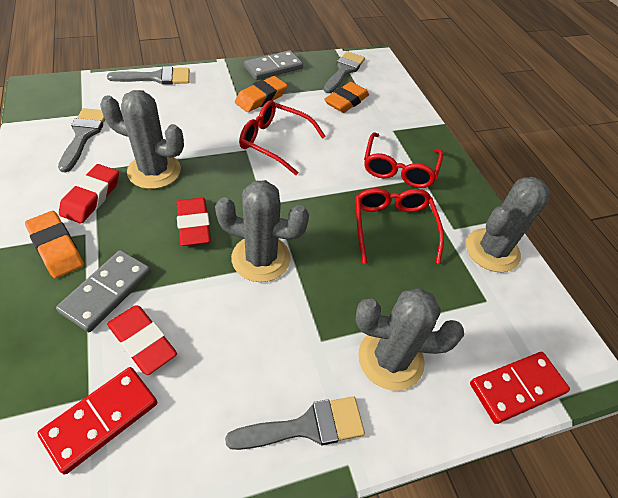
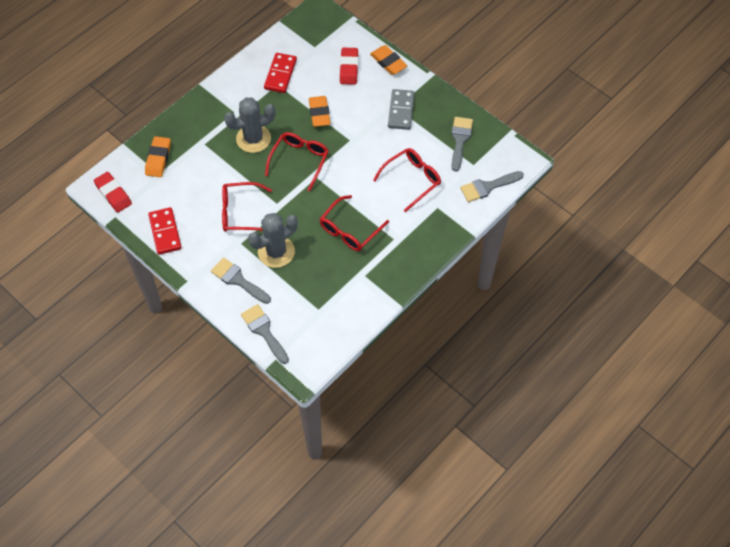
grey cactus: [100,90,184,189] [215,180,309,282] [356,288,464,391] [466,177,550,272] = 4 -> [224,97,276,153] [248,213,298,268] = 2
grey domino: [56,250,151,332] [244,50,303,80] = 2 -> [388,89,415,130] = 1
red eraser: [59,164,119,224] [107,306,177,375] [176,198,211,246] = 3 -> [94,172,132,213] [340,48,358,85] = 2
red glasses: [239,100,326,175] [355,188,444,264] [364,132,443,188] = 3 -> [222,182,272,232] [265,132,329,191] [320,195,389,251] [373,148,441,212] = 4

